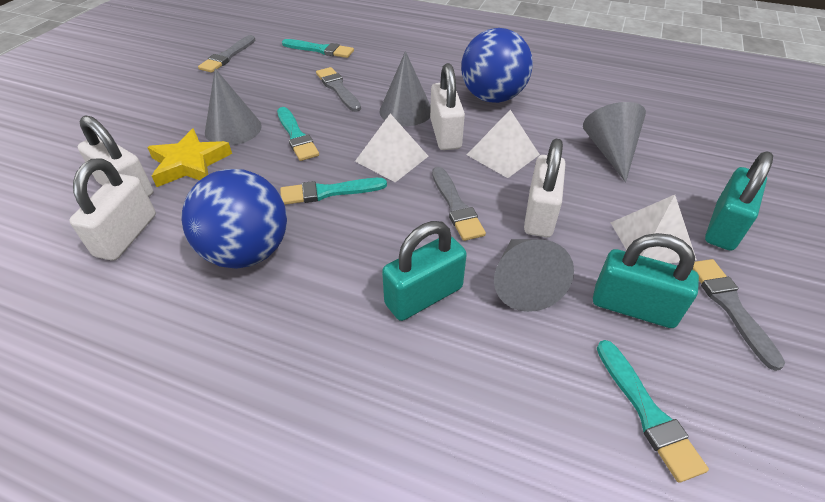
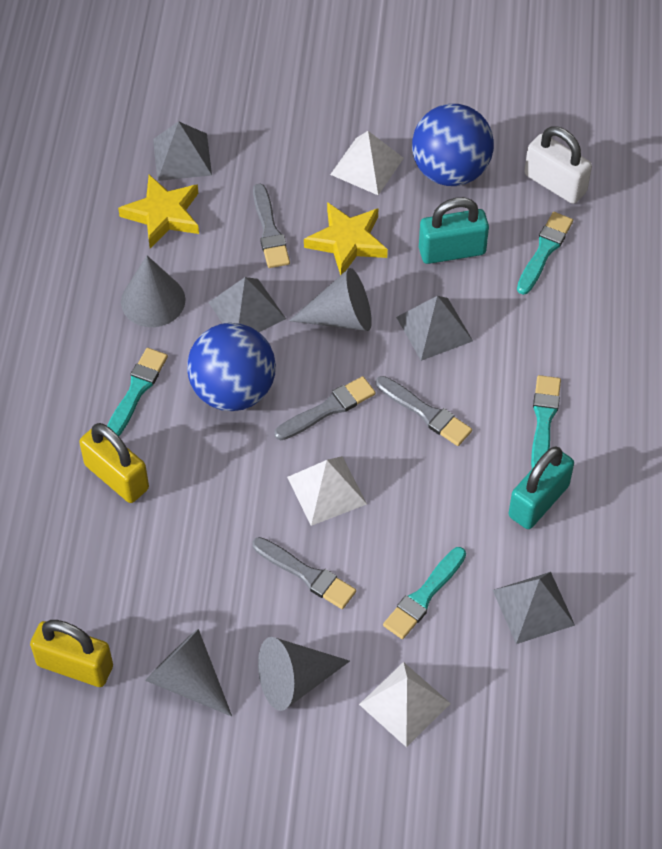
grey pyramid: none = 0 -> [153,121,212,181] [208,277,286,332] [396,296,473,361] [493,572,575,644] = 4
turquoise padlock: [382,221,467,321] [593,233,699,328] [705,151,773,251] = 3 -> [419,197,489,264] [509,447,574,529] = 2
white padlock: [69,158,156,260] [78,115,154,197] [430,63,465,150] [524,139,566,237] = 4 -> [524,126,592,204] = 1
yellow padlock: none = 0 -> [30,620,113,687] [79,423,149,503] = 2
yellow star: [147,128,232,187] = 1 -> [118,175,199,248] [304,202,388,275] = 2

